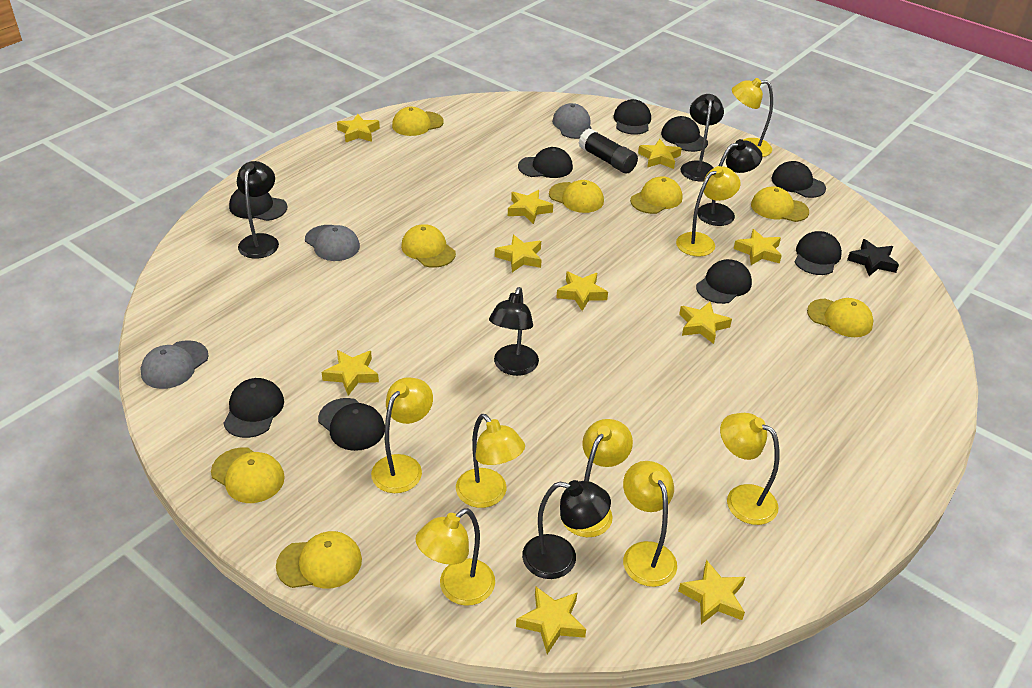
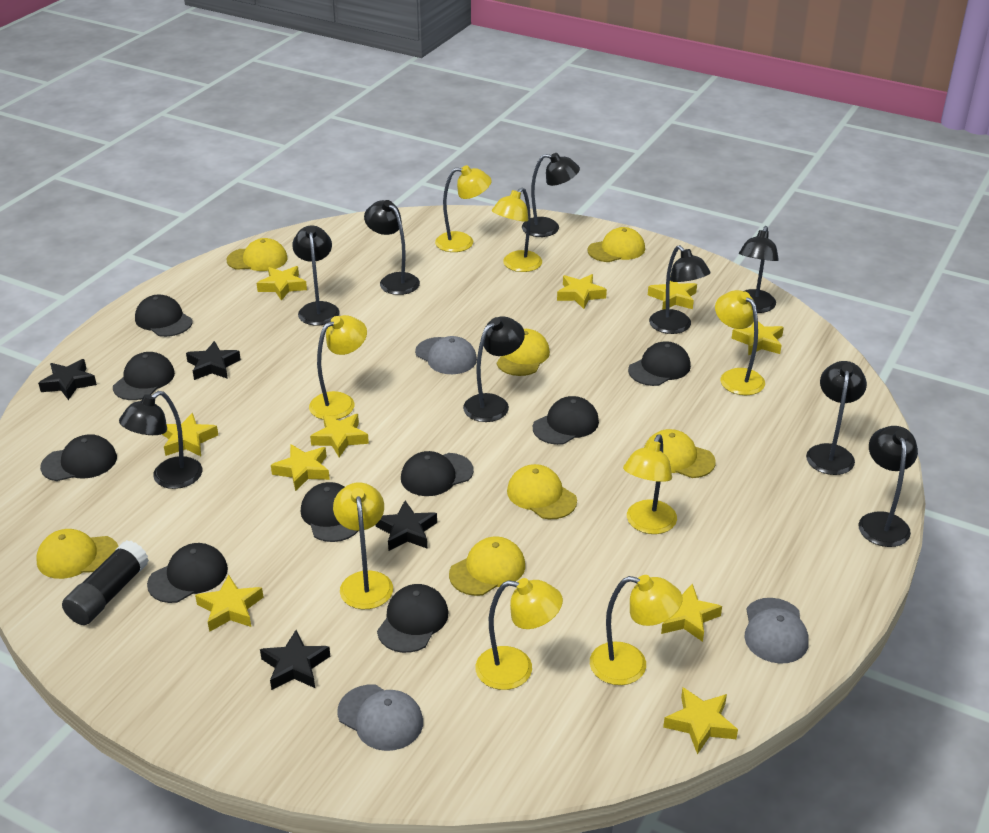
black lamp: [237,161,279,259] [489,287,539,376] [522,480,611,579] [680,94,724,182] [697,139,762,226] = 5 -> [119,391,202,489] [292,225,340,325] [364,200,420,295] [463,316,525,422] [522,153,580,237] [649,245,711,334] [739,226,779,313] [806,361,867,475] [858,426,918,547] = 9
black star: [847,239,899,276] = 1 -> [38,359,97,400] [186,341,241,380] [260,630,330,690] [376,501,437,551] = 4
yellow cap: [211,447,285,503] [276,531,362,588] [392,107,444,136] [401,224,456,268] [549,180,604,213] [630,176,682,214] [751,186,809,222] [807,298,874,337] = 8 -> [36,529,118,579] [227,238,288,271] [449,536,525,596] [496,329,550,376] [507,464,577,519] [588,227,645,262] [644,429,716,478] = 7

